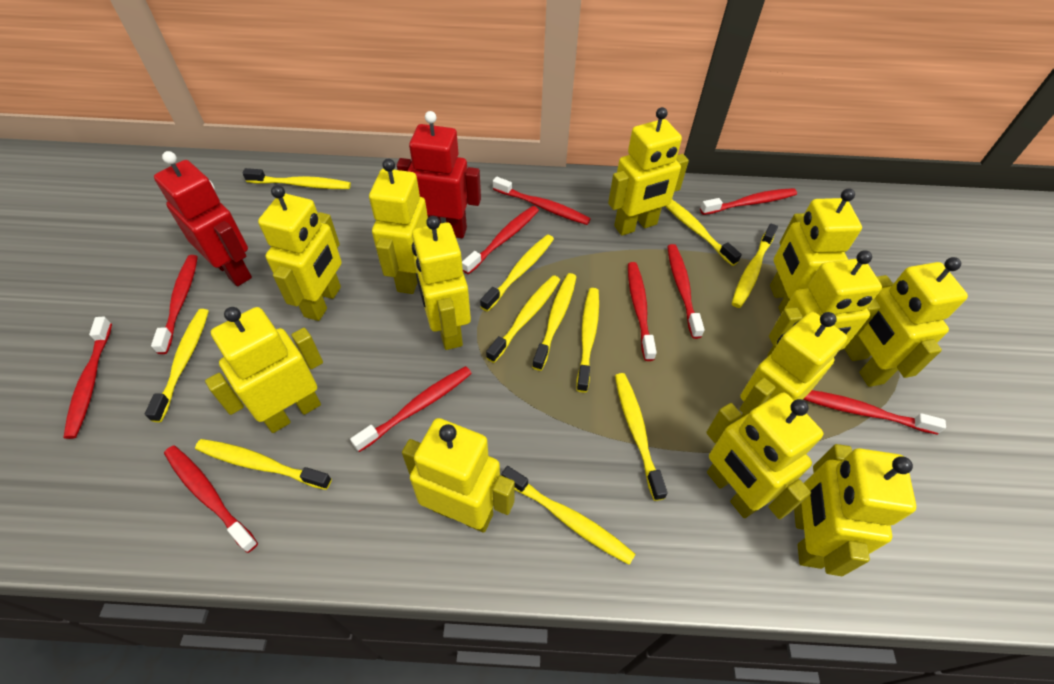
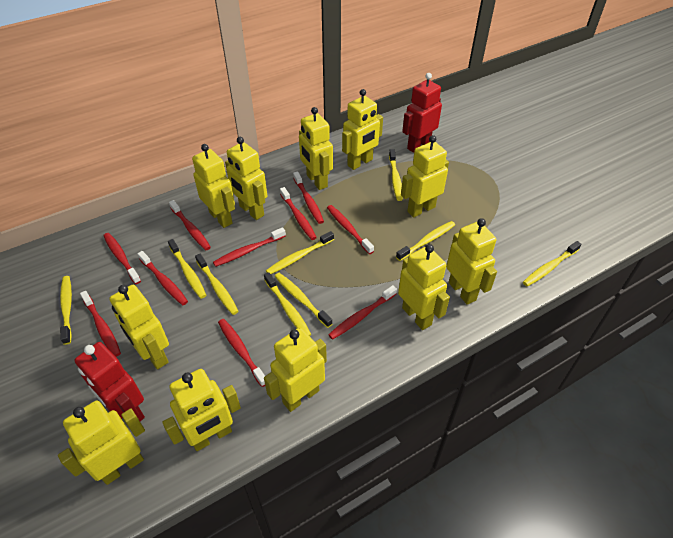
yellow robot: [205,307,323,433] [258,185,342,321] [369,159,428,294] [402,418,515,533] [412,216,471,350] [608,107,689,236] [706,392,823,519] [739,312,848,419] [767,250,882,356] [770,188,862,314] [794,444,916,576] [844,257,968,387] = 12 -> [58,400,145,485] [109,285,169,369] [162,369,241,451] [192,144,235,228] [225,137,267,220] [264,328,327,412] [299,107,333,190] [342,89,383,170] [398,244,450,330] [401,135,449,218] [446,218,497,305] = 11
yellow toothbrush: [145,309,209,422] [195,439,332,490] [243,168,351,189] [480,235,554,312] [486,275,560,363] [501,466,635,565] [532,273,576,371] [576,288,599,393] [615,373,668,501] [665,200,742,266] [732,223,778,308] = 11 -> [60,276,72,345] [168,239,206,299] [195,254,238,315] [264,272,311,336] [266,231,334,274] [275,273,333,328] [389,149,403,201] [396,221,455,261] [523,241,581,286] = 9

